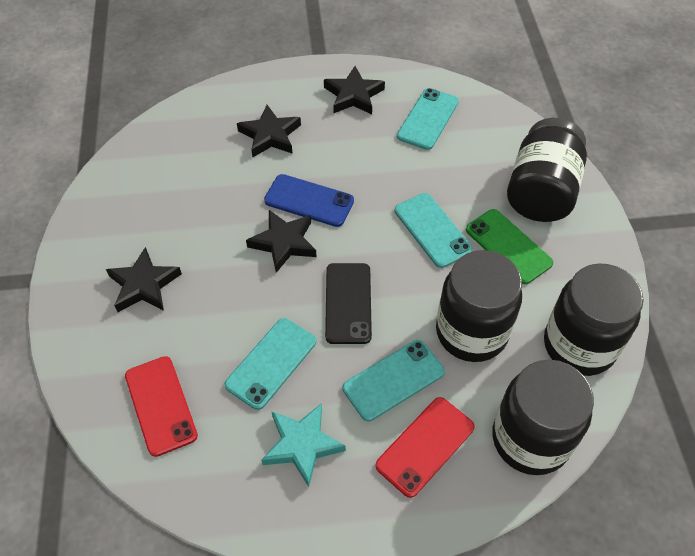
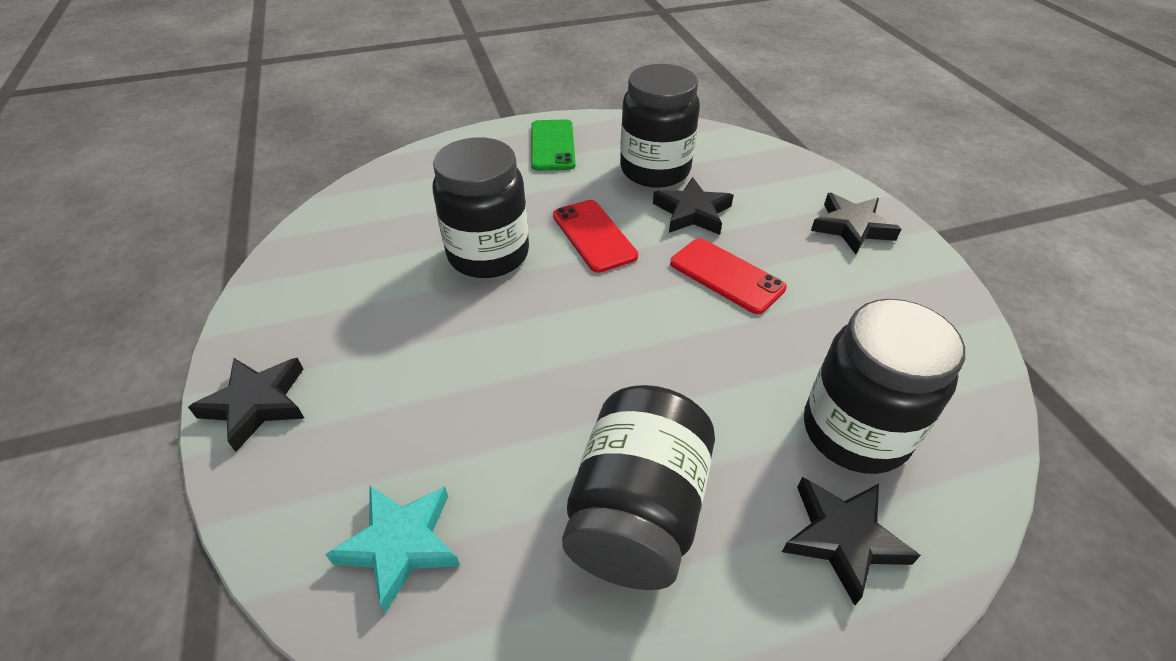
black phone: [325,263,372,344] = 1 -> none = 0
blue phone: [264,174,354,227] = 1 -> none = 0
turquoise phone: [225,318,316,410] [343,340,445,421] [395,193,473,268] [397,88,459,150] = 4 -> none = 0

